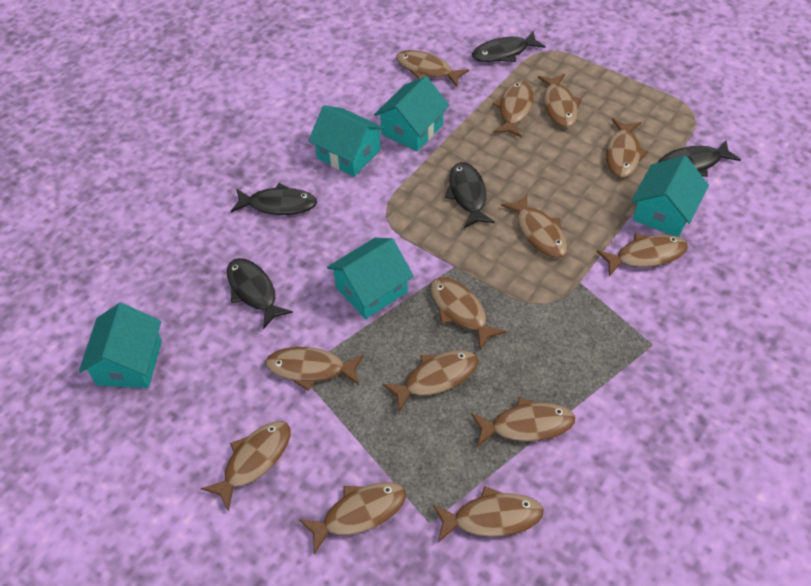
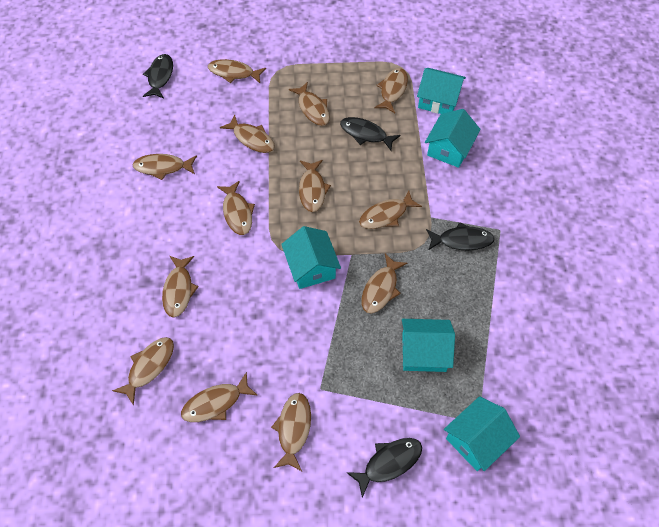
black fish: [227,258,293,329] [231,183,317,215] [445,162,495,228] [472,31,546,62] [658,140,741,177] = 5 -> [143,54,173,98] [340,117,401,151] [346,438,422,498] [426,222,495,251] = 4

